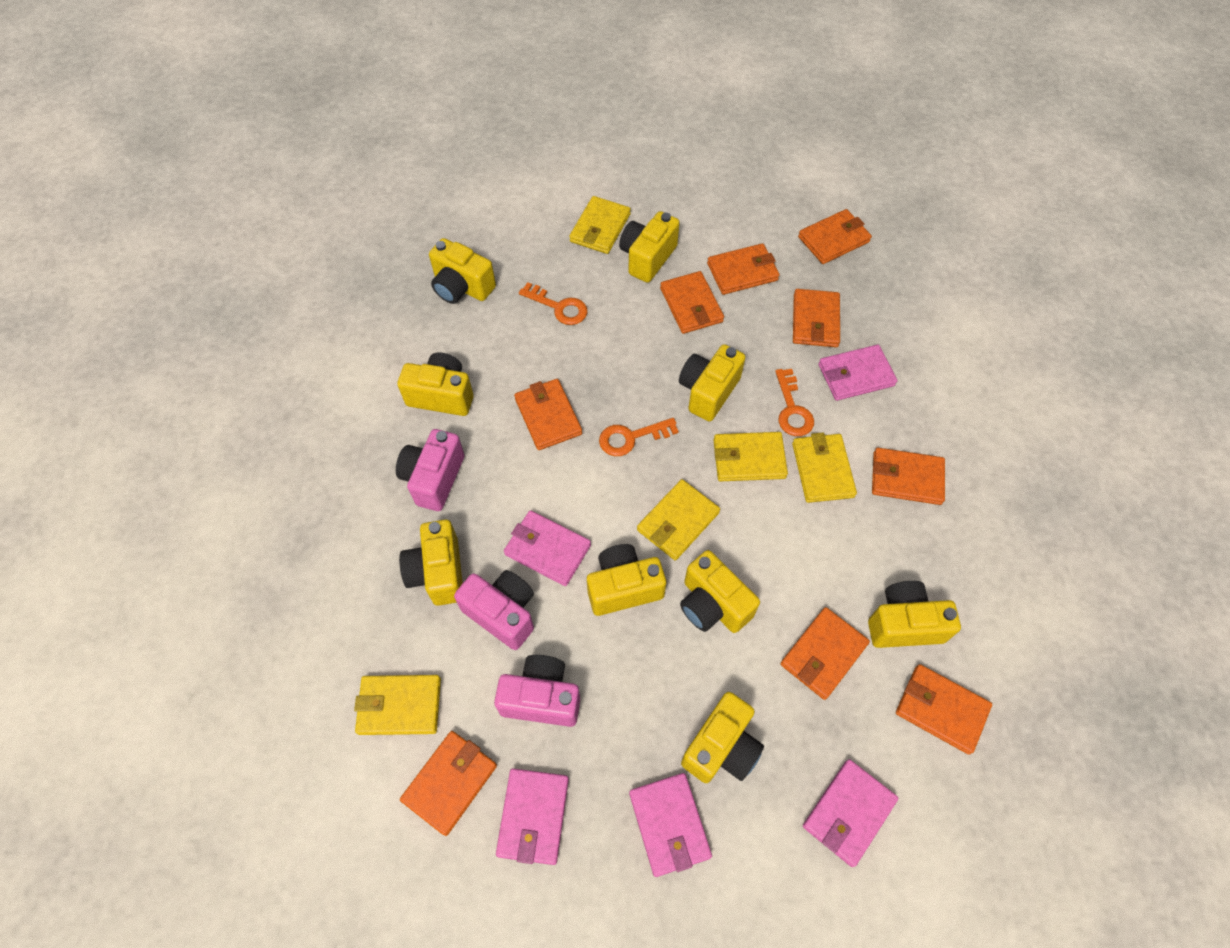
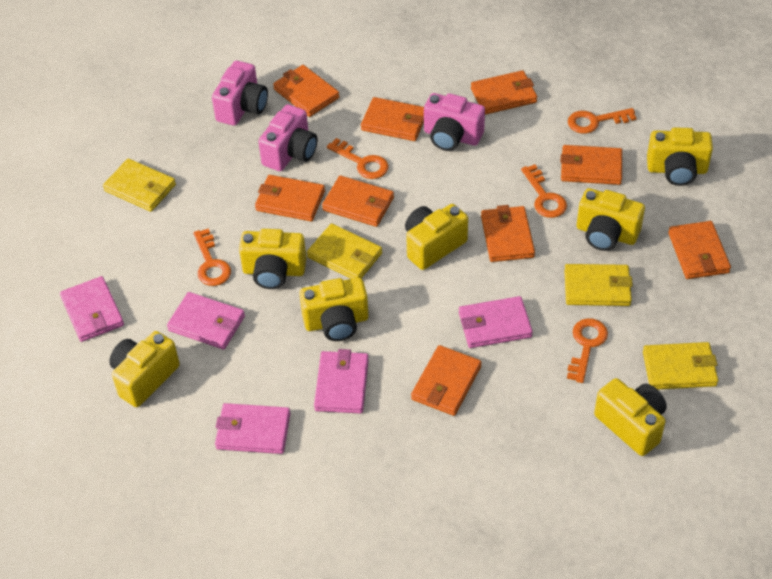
orange key: [519,282,588,325] [599,418,679,456] [775,369,814,436] = 3 -> [193,228,231,286] [327,138,389,179] [521,164,567,218] [567,318,608,383] [568,108,637,134] = 5
yellow camera: [397,352,474,416] [399,520,463,606] [429,238,496,304] [587,544,666,616] [619,211,680,283] [679,344,746,422] [680,550,760,633] [681,692,764,783] [868,581,961,648] = 9 -> [109,331,180,407] [239,229,306,289] [299,278,369,341] [405,204,468,270] [577,188,645,251] [594,378,667,456] [647,127,713,186] = 7
yellow wallet: [354,675,441,735] [569,196,631,254] [637,479,720,560] [714,432,788,481] [792,432,857,503] = 5 -> [103,159,176,212] [307,224,382,279] [564,264,633,306] [643,342,718,390] = 4

